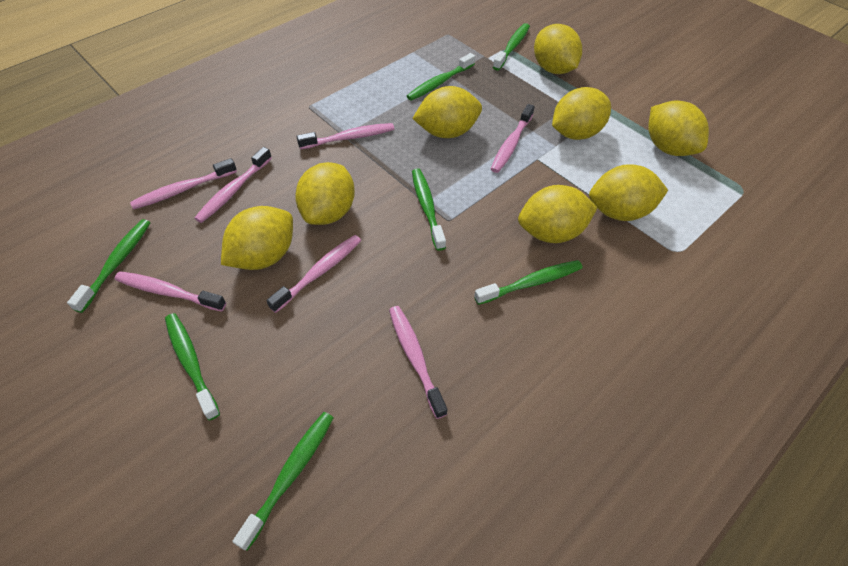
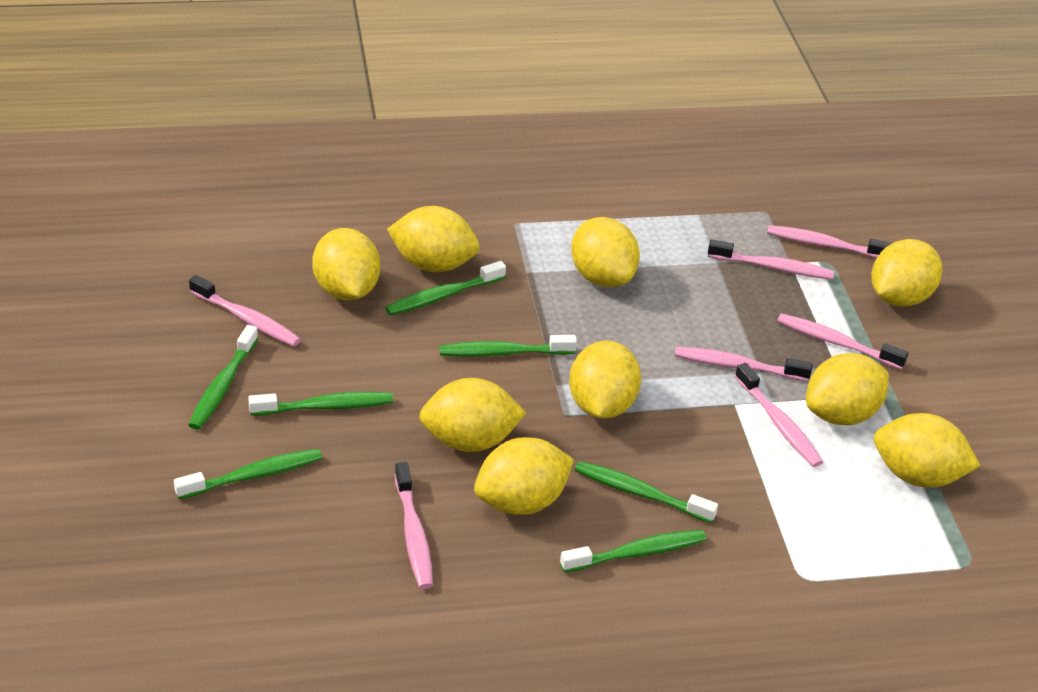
yellow lemon: [221,206,293,270] [295,162,355,225] [412,86,482,138] [518,185,598,243] [534,24,582,74] [552,87,611,140] [589,164,668,221] [648,100,709,156] = 8 -> [312,228,380,301] [387,206,479,272] [419,378,526,452] [474,437,574,515] [569,341,641,419] [571,217,640,287] [806,353,889,425] [871,239,942,307] [874,413,980,488] = 9

